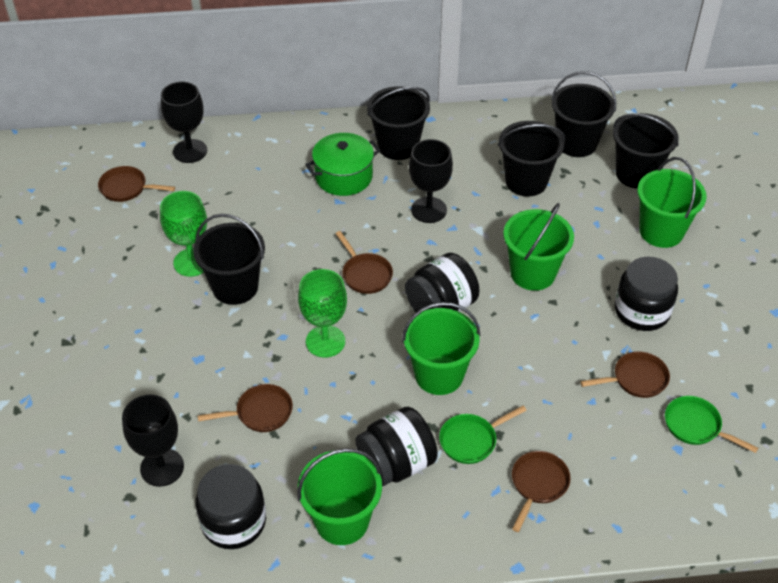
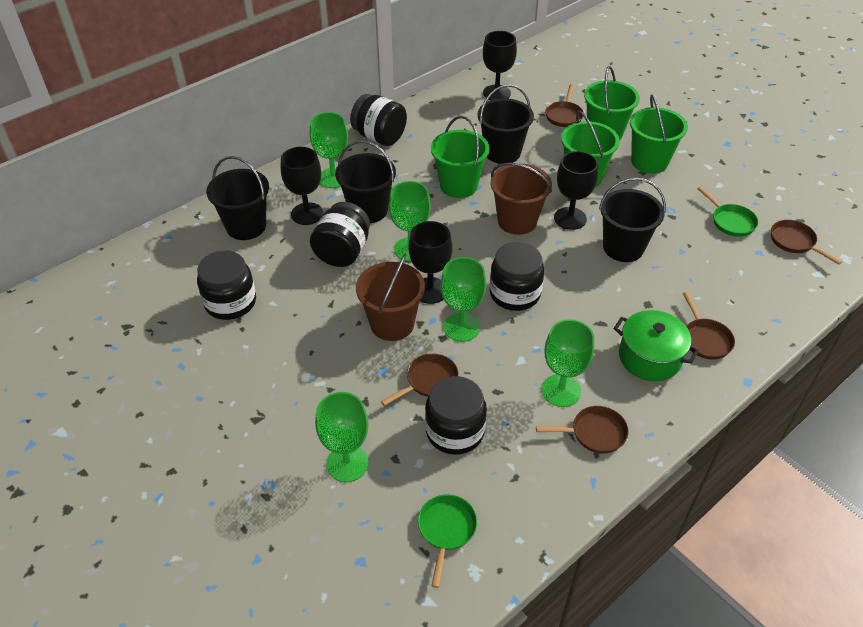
black bucket: [193,214,265,305] [367,86,430,160] [498,121,565,197] [551,71,617,157] [613,113,679,189] = 5 -> [206,156,269,240] [335,140,396,223] [478,84,534,164] [599,177,666,262] = 4
black goblet: [122,395,184,487] [161,82,207,163] [409,139,453,223] = 3 -> [281,147,324,225] [409,221,452,304] [483,31,517,100] [554,151,598,230] = 4
black jar: [195,464,266,549] [355,407,438,486] [405,253,480,312] [615,257,678,331] = 4 -> [197,251,256,320] [310,202,370,267] [350,94,407,146] [425,376,487,455] [490,242,544,311] = 5
brown bucket: none = 0 -> [356,253,425,341] [490,163,552,235] = 2
green goblet: [160,191,207,277] [298,269,347,358] = 2 -> [310,112,348,188] [315,392,369,482] [389,181,431,261] [441,257,486,342] [542,319,594,407] = 5

